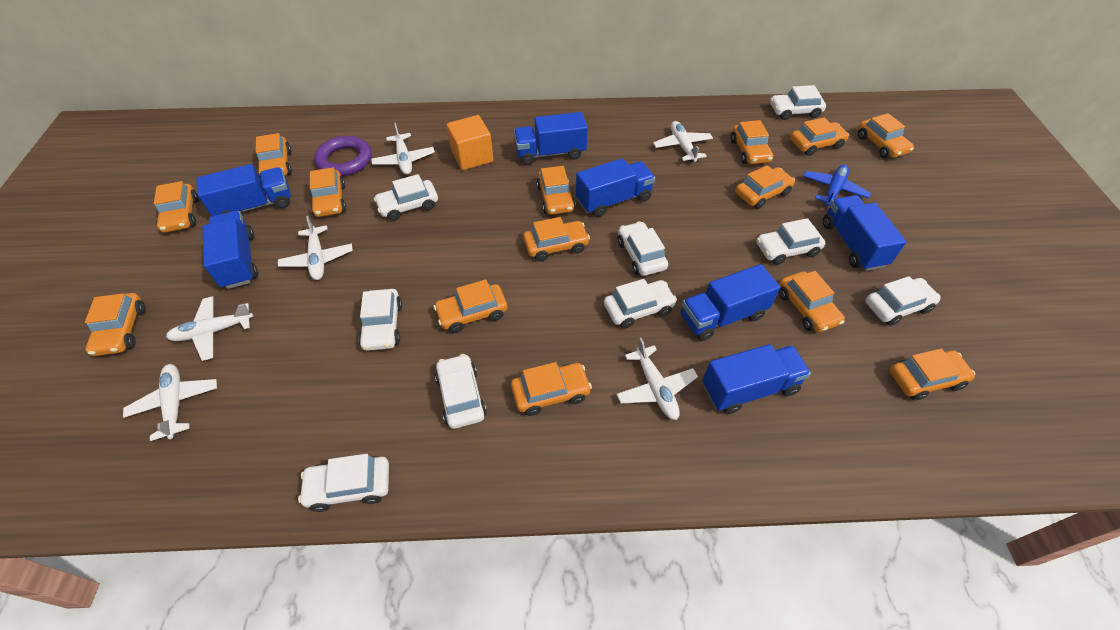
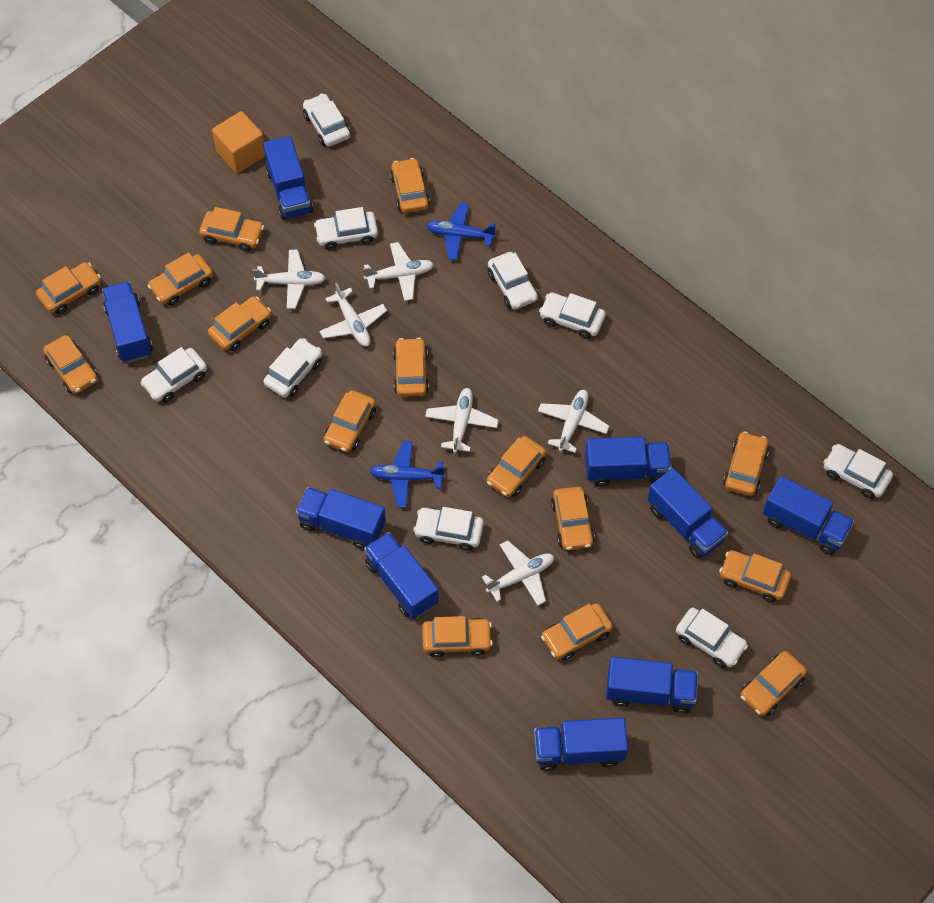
blue plane: [803,164,871,206] = 1 -> [370,441,445,508] [426,203,496,260] = 2
blue truck: [196,164,291,216] [203,211,258,289] [514,112,588,165] [576,158,655,217] [681,264,781,341] [703,344,811,414] [823,195,906,271] = 7 -> [102,281,153,363] [263,136,313,220] [296,487,386,550] [364,532,439,619] [534,718,628,771] [585,437,672,487] [606,657,698,714] [647,468,728,559] [763,476,854,555] = 9
orange car: [85,293,146,356] [154,181,199,233] [255,133,292,178] [310,167,346,217] [434,279,507,333] [511,362,592,416] [523,217,590,261] [537,166,576,215] [731,120,773,164] [735,165,795,209] [779,271,845,332] [790,117,849,156] [858,113,914,158] [890,349,975,400] = 14 -> [36,262,101,314] [43,335,98,394] [148,252,213,306] [199,207,264,252] [208,296,271,351] [324,390,376,452] [390,158,430,213] [393,338,429,397] [422,616,493,657] [487,436,546,497] [541,603,613,661] [551,487,595,550] [719,550,791,602] [723,431,769,496] [740,651,807,716] = 15
purple ring: [314,136,372,176] = 1 -> none = 0

